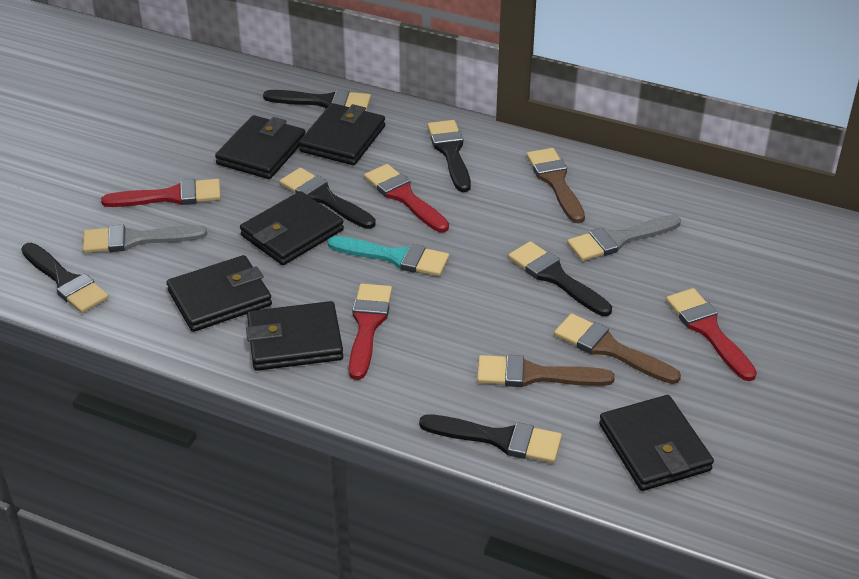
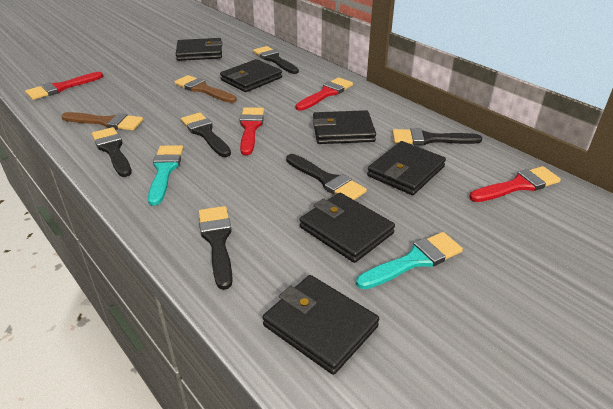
brown brush: [477,355,615,387] [526,148,585,223] [554,313,681,384] = 3 -> [61,112,143,130] [175,75,237,103] = 2
grey brush: [83,225,207,253] [567,215,681,261] = 2 -> none = 0
turquoise brush: [327,236,449,276] = 1 -> [148,145,183,206] [356,232,463,289] = 2

